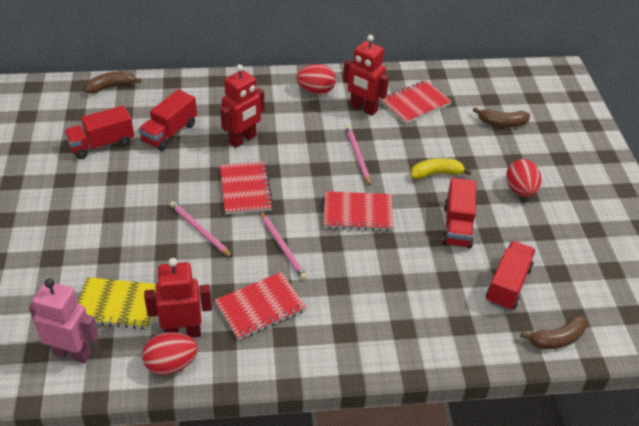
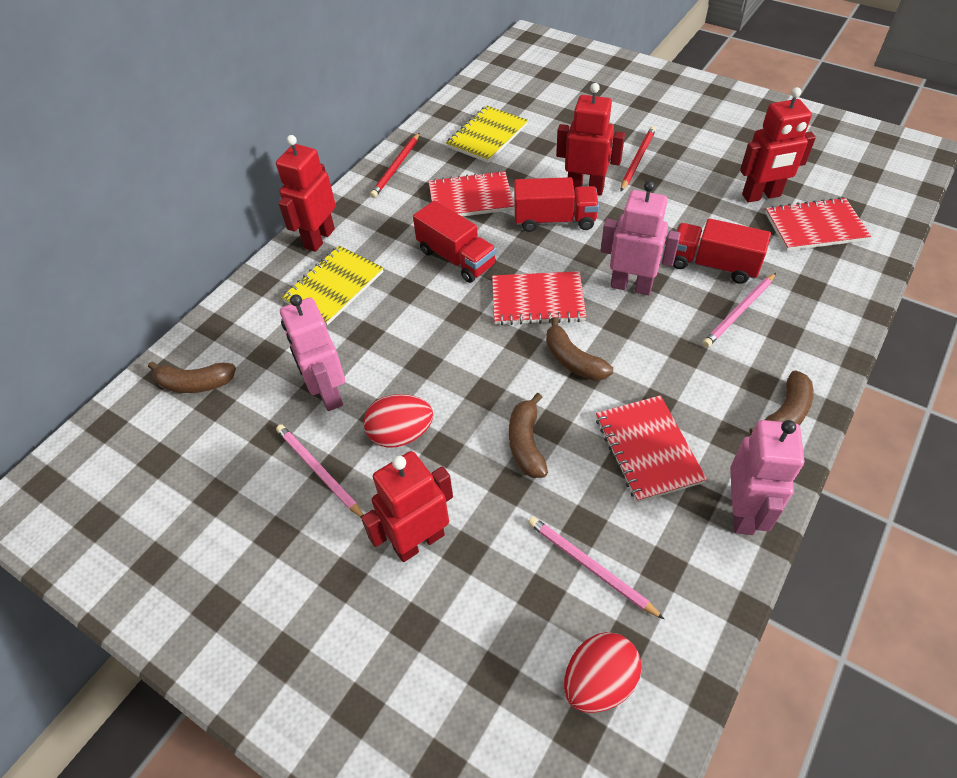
brown banana: [85,71,141,94] [473,107,530,127] [520,314,587,349] = 3 -> [148,361,236,393] [509,393,548,478] [546,317,613,381] [749,370,813,434] = 4
pink robot: [29,279,98,364] = 1 -> [280,294,345,411] [601,181,681,295] [730,420,804,535] = 3
red egg: [142,332,198,375] [296,64,336,94] [506,159,541,197] = 3 -> [364,394,433,448] [564,632,642,713] = 2
red pencil: none = 0 -> [370,133,419,198] [621,126,656,191] = 2
red robot: [144,258,212,338] [220,64,264,148] [343,35,389,116] = 3 -> [276,135,336,252] [361,451,453,562] [556,83,625,196] [740,87,816,203] = 4
red truck: [64,105,134,159] [138,89,197,151] [442,178,476,249] [486,241,536,311] = 4 -> [413,200,496,283] [514,177,599,232] [673,218,771,284] = 3
yellow banana: [411,158,471,179] = 1 -> none = 0
yellow notebook: [78,277,156,330] = 1 -> [281,246,383,325] [446,106,528,163] = 2

